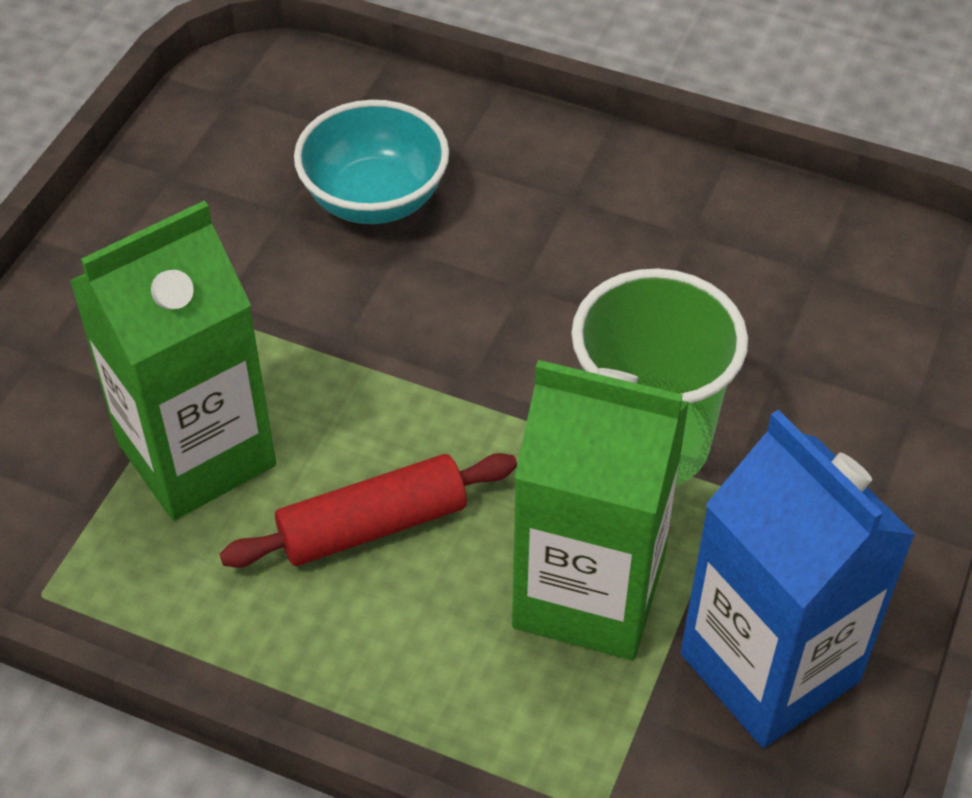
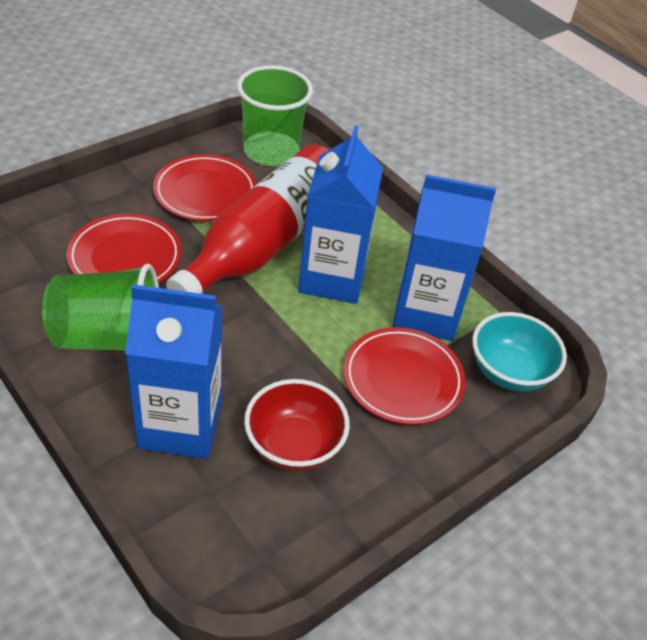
blue carton: [680,410,915,748] = 1 -> [125,284,222,459] [298,125,383,304] [392,174,496,341] = 3
green carton: [70,201,276,520] [512,360,689,660] = 2 -> none = 0
green cup: [571,268,748,486] = 1 -> [42,264,159,351] [237,66,313,166] = 2
red bottle: none = 0 -> [166,144,329,294] = 1
red bowl: none = 0 -> [244,379,350,471] = 1
red plate: none = 0 -> [66,214,182,283] [153,154,257,221] [343,327,466,425] = 3
red rolling pin: [220,453,517,568] = 1 -> none = 0

